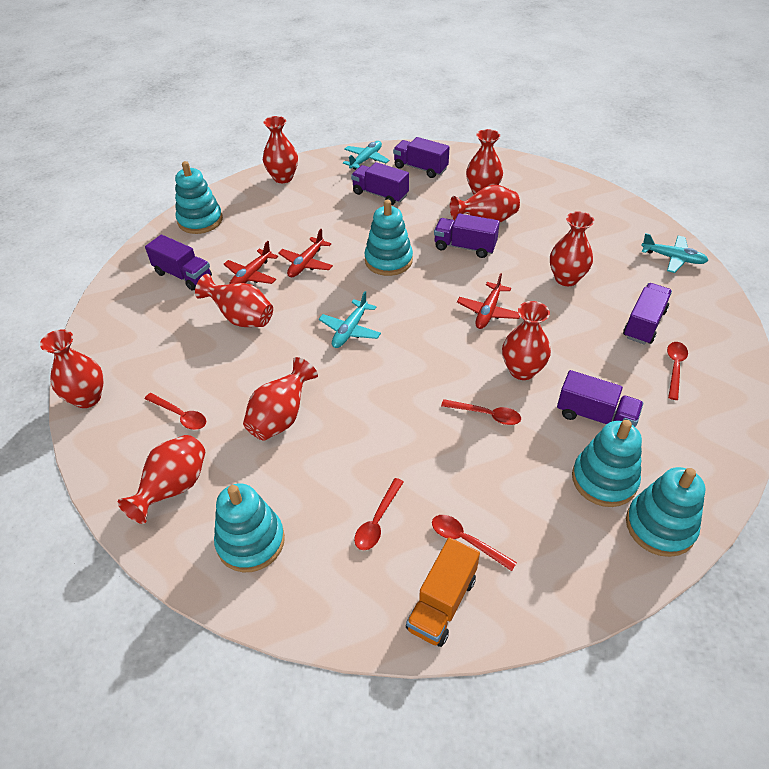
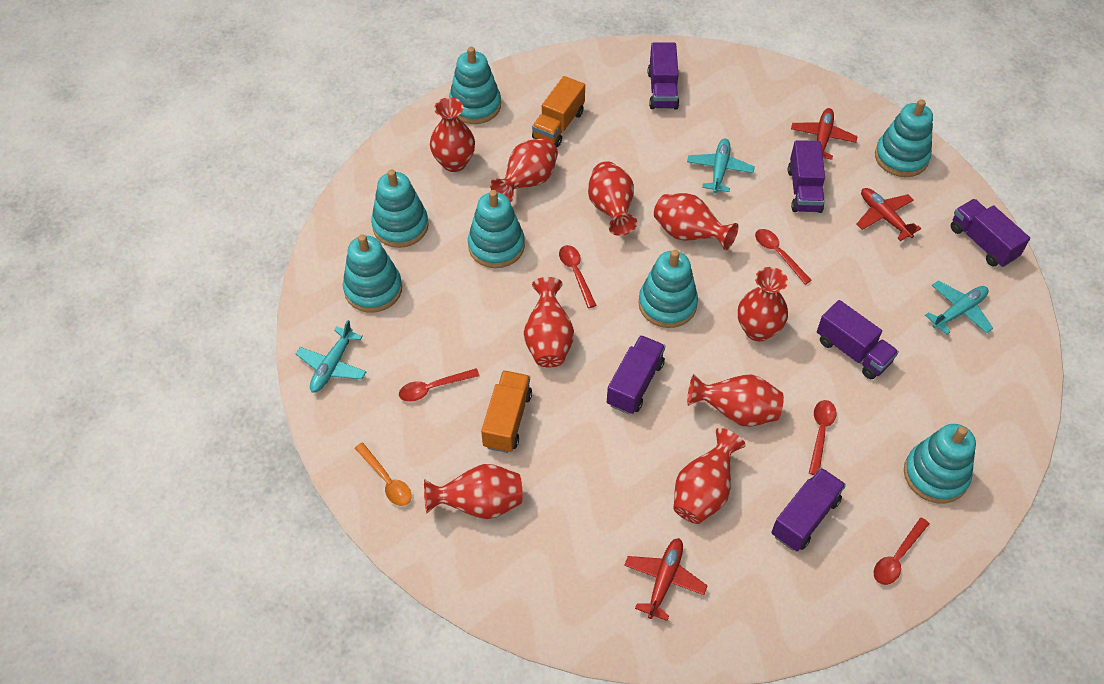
orange spoon: none = 0 -> [355,443,412,506] = 1
orange truck: [406,538,480,647] = 1 -> [481,370,532,453] [532,76,585,147] = 2
turquoise stacking toy: [175,161,223,234] [214,484,285,573] [364,200,413,276] [572,420,642,507] [626,467,705,557] = 5 -> [343,234,402,313] [371,169,429,248] [449,47,501,124] [468,190,525,268] [639,250,698,328] [875,99,933,177] [904,424,976,503] = 7

